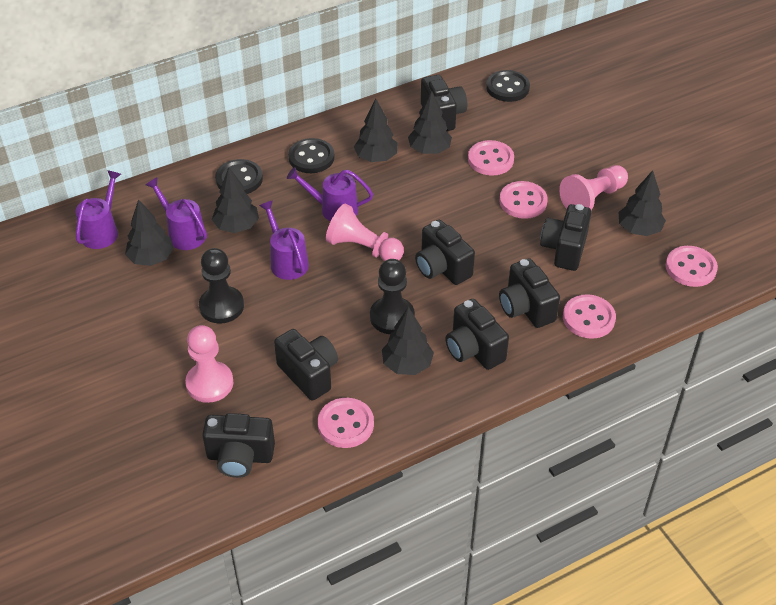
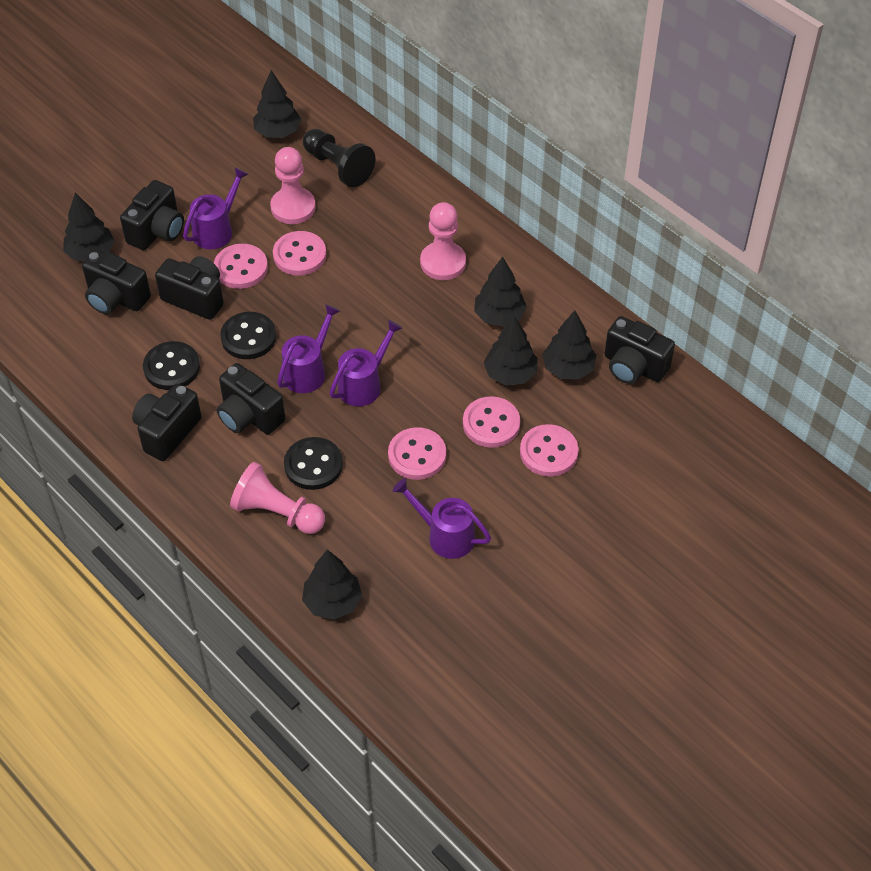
black camera: [202,413,275,478] [274,329,338,401] [415,220,475,285] [421,75,467,131] [445,299,509,370] [499,258,560,328] [540,204,591,271] = 7 -> [82,249,151,314] [120,180,184,250] [132,384,202,461] [155,256,224,320] [217,363,285,435] [604,316,675,384] = 6
black pawn: [199,248,244,324] [370,259,415,334] = 2 -> [303,129,376,188] = 1

